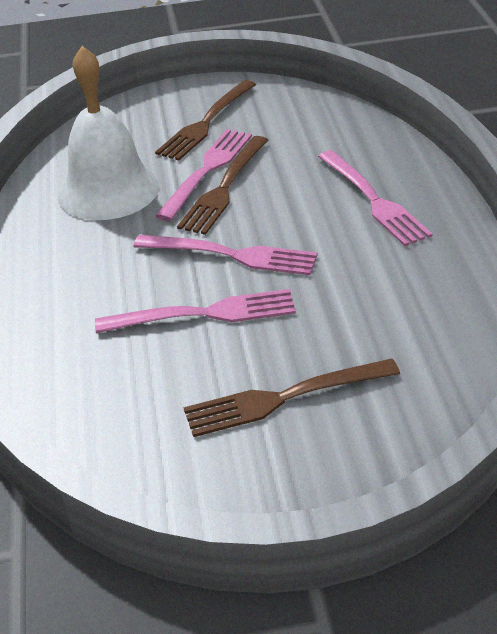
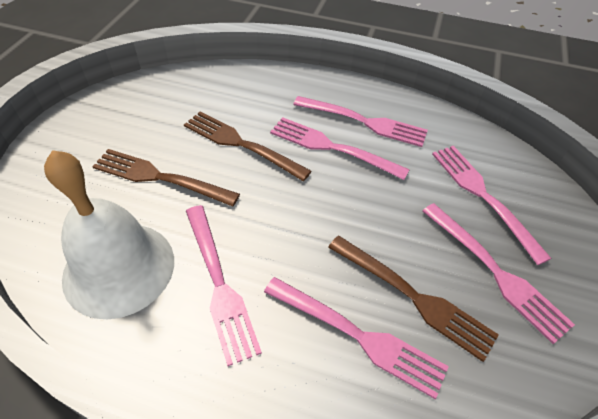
pink fork: [95,289,296,333] [133,235,317,275] [156,129,252,221] [318,150,432,246] = 4 -> [186,205,262,366] [264,277,449,399] [270,117,410,180] [293,96,428,147] [422,203,575,344] [432,146,552,265] = 6

